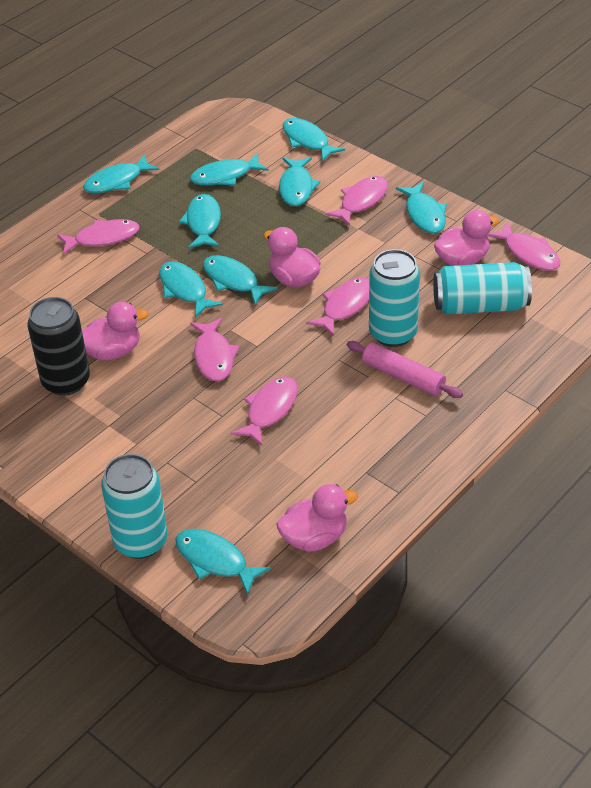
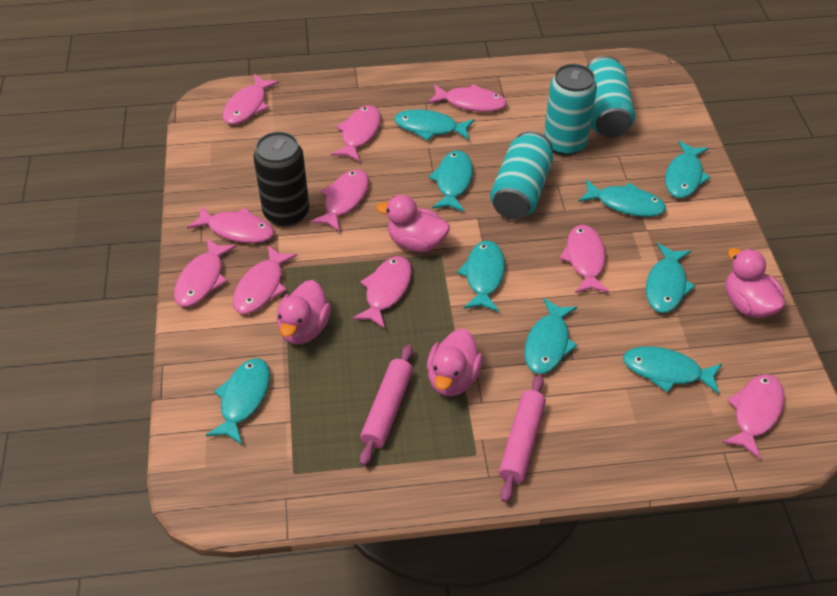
pink fish: [57,219,139,255] [190,318,240,381] [231,376,298,446] [306,277,369,336] [325,176,388,226] [487,221,560,271] = 6 -> [174,238,237,307] [187,205,274,243] [223,74,279,124] [233,245,298,314] [310,169,369,232] [331,105,381,162] [352,256,412,329] [428,84,507,112] [559,224,610,293] [722,374,784,459] = 10
pink rolling pin: [347,341,463,398] = 1 -> [359,344,413,466] [499,375,546,502] = 2

